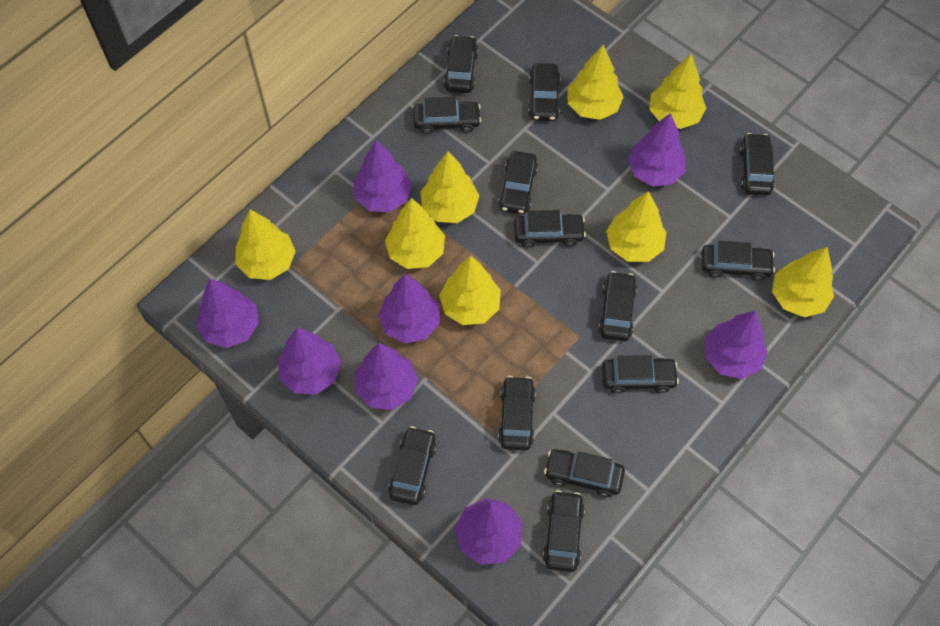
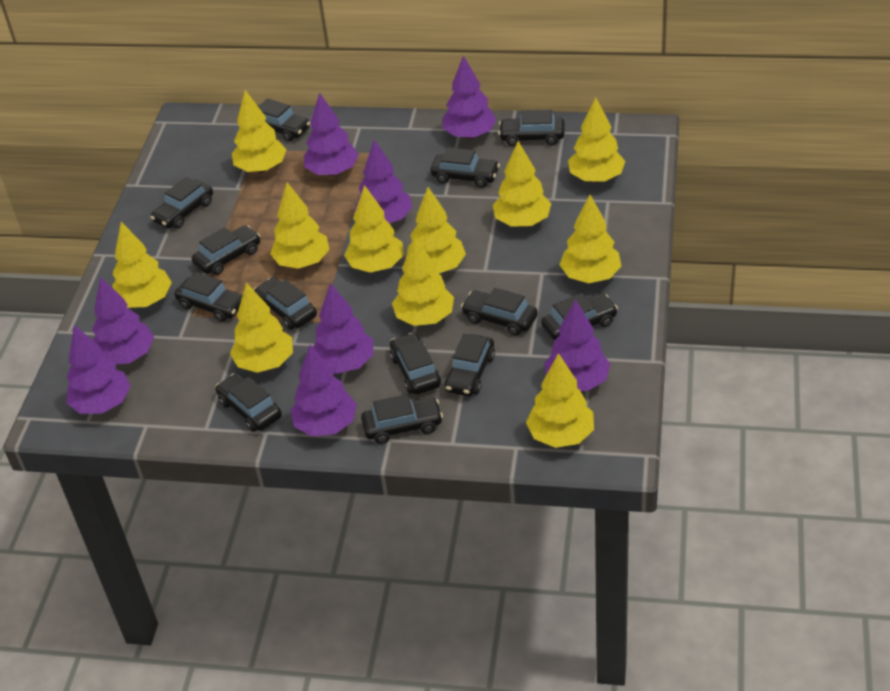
yellow tree: [236,209,296,280] [385,198,445,269] [420,151,480,223] [439,256,501,325] [567,45,624,120] [606,191,666,262] [649,54,706,129] [772,247,834,317] = 8 -> [112,222,172,308] [230,282,293,373] [232,90,287,173] [270,182,330,269] [344,185,404,273] [392,237,454,326] [406,187,466,273] [492,141,551,227] [526,353,594,448] [559,194,622,283] [568,97,625,183] = 11

